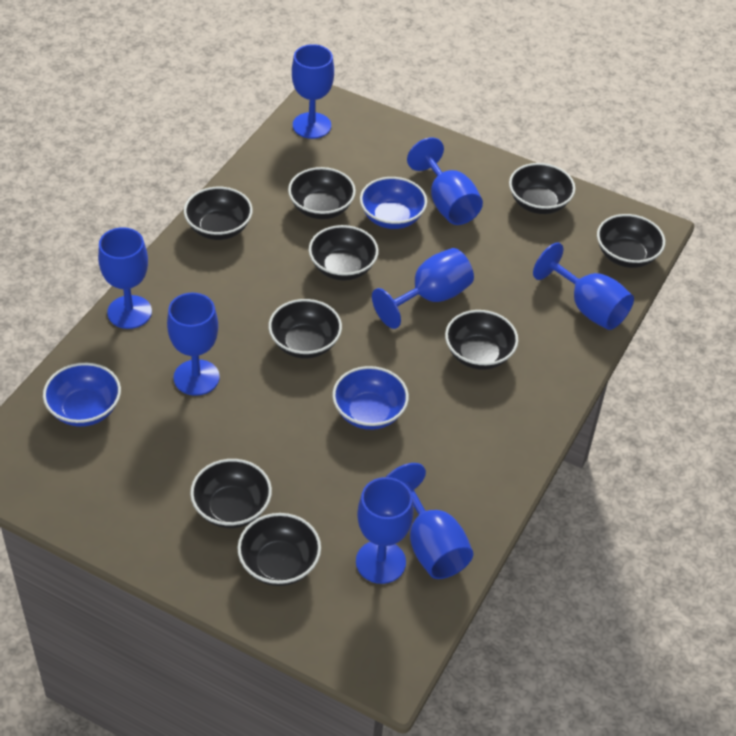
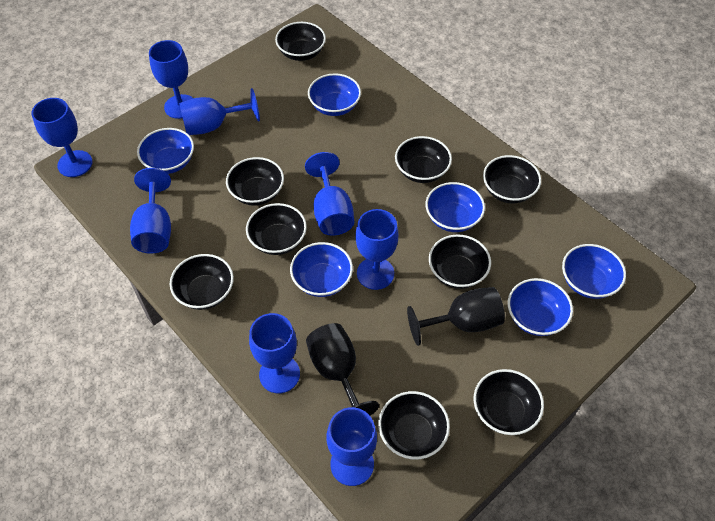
black goblet: none = 0 -> [306,323,379,416] [407,287,505,346] = 2
blue bowl: [43,363,121,427] [332,366,409,430] [360,177,427,229] = 3 -> [137,128,194,174] [290,242,353,297] [308,73,361,116] [426,182,485,232] [508,278,573,336] [562,244,626,299] = 6

